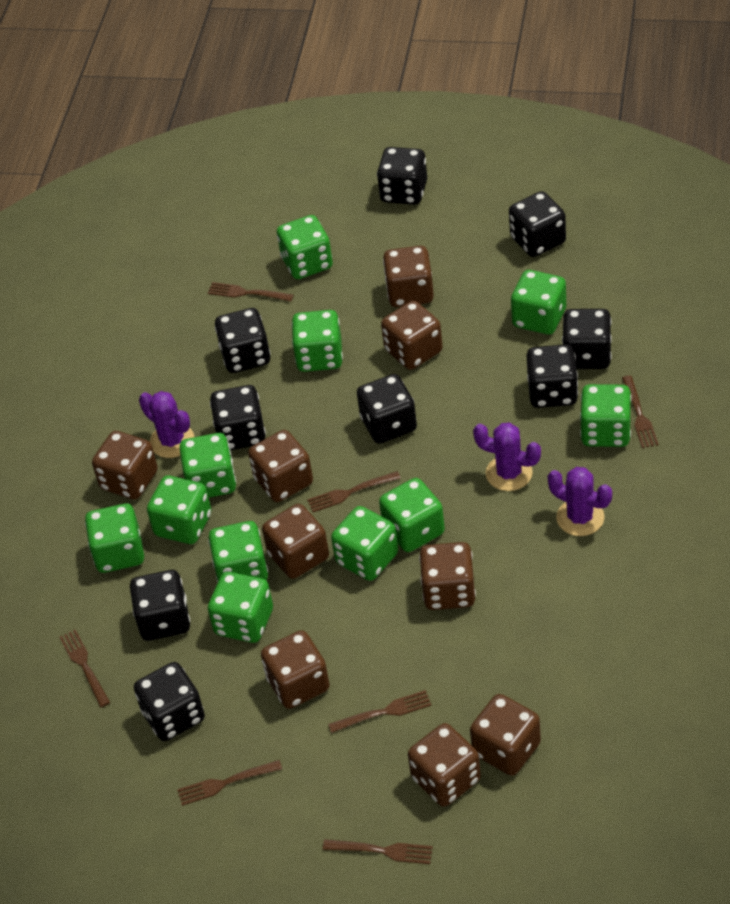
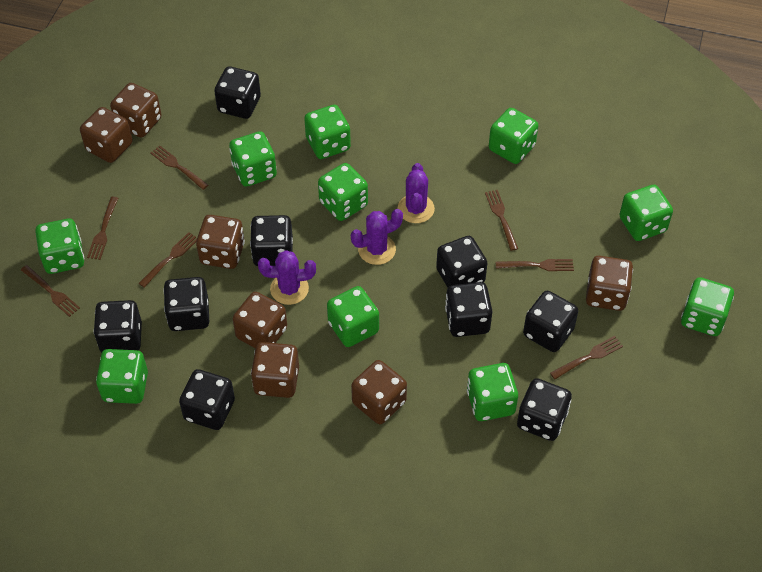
brown dice: [92,431,158,499] [248,430,313,502] [261,630,330,709] [262,504,329,579] [381,301,443,370] [383,246,434,307] [408,723,481,807] [419,542,476,610] [470,694,541,776] = 9 -> [80,107,133,163] [110,83,162,138] [196,215,245,269] [233,292,287,348] [251,342,299,398] [351,360,407,424] [586,256,633,311] = 7
green dice: [85,504,144,573] [147,475,211,544] [179,433,236,498] [208,521,268,582] [208,572,273,643] [277,215,333,279] [292,310,343,372] [331,506,398,581] [379,478,445,552] [511,270,566,335] [580,384,632,447] = 11 -> [35,218,84,274] [96,349,148,404] [229,131,277,187] [304,105,351,159] [318,163,368,221] [327,286,379,347] [467,363,518,421] [489,108,538,164] [619,185,673,241] [681,277,734,336] = 10

